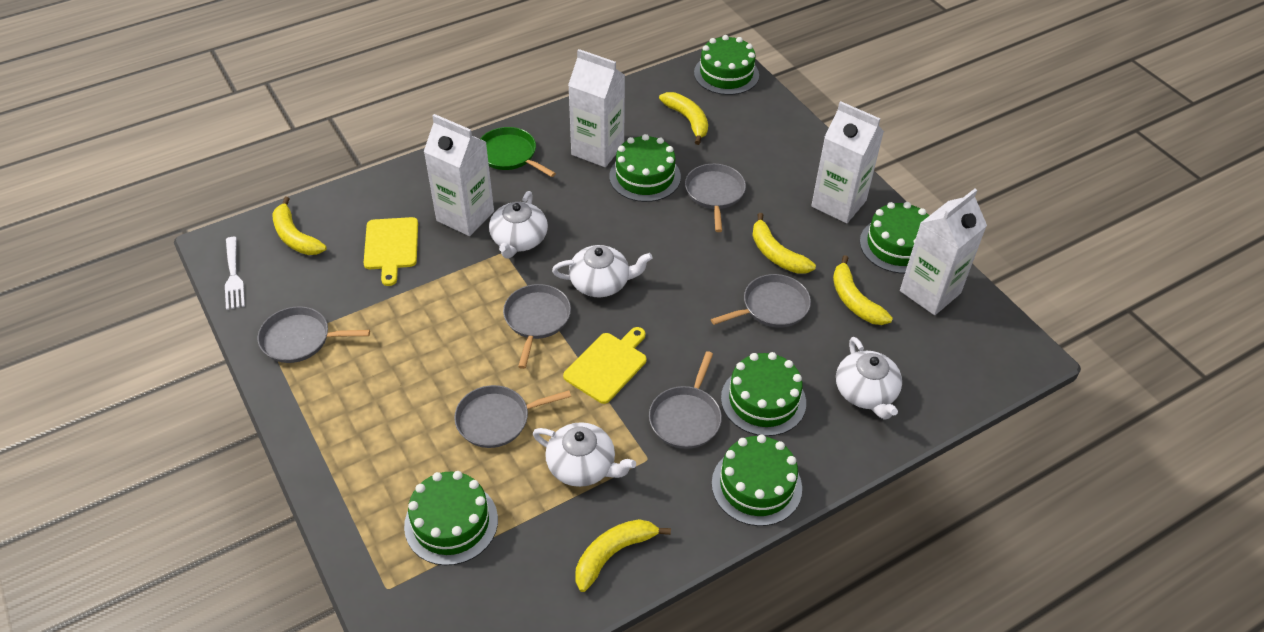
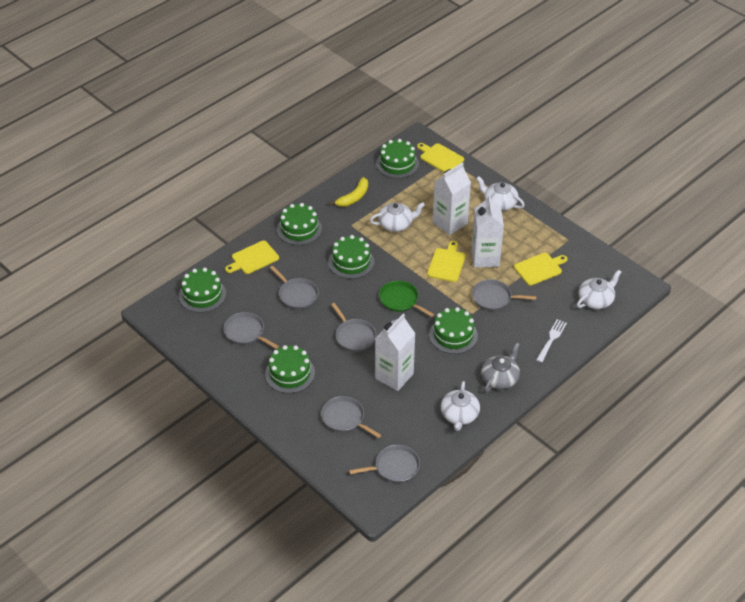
grey teapot: none = 0 -> [481,342,520,392] = 1
white carton: [424,114,494,236] [568,49,625,167] [811,101,884,223] [900,189,987,315] = 4 -> [375,314,416,391] [433,162,471,235] [471,194,504,268] = 3
yellow banana: [272,197,327,255] [575,519,671,592] [659,92,708,145] [752,213,816,274] [833,255,893,325] = 5 -> [329,177,368,207] = 1
yellow cutting board: [364,217,418,286] [563,327,647,404] = 2 -> [225,241,279,274] [417,143,464,172] [427,241,465,282] [514,253,567,286] = 4

